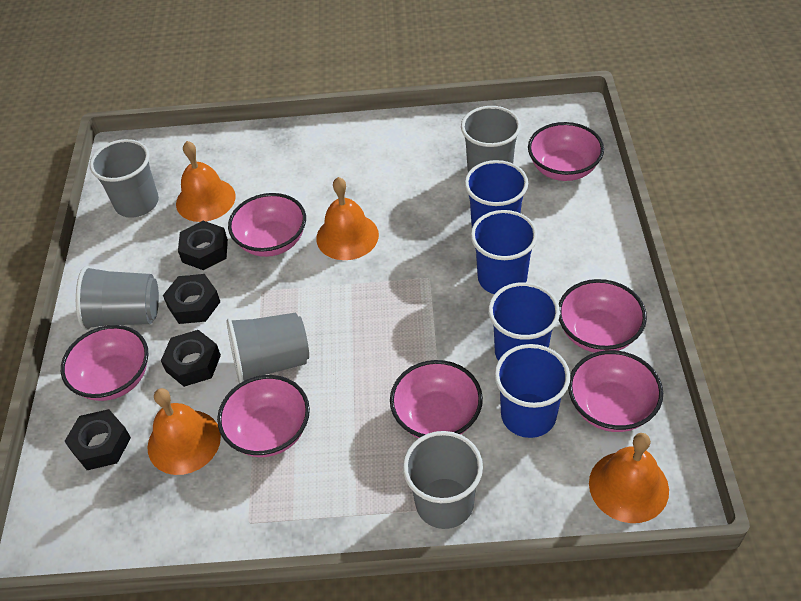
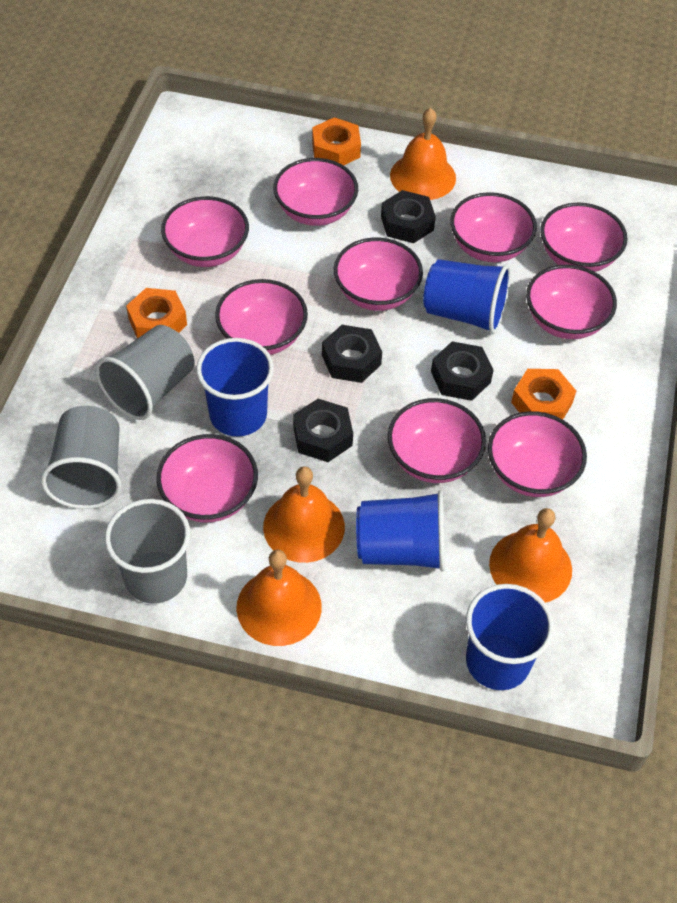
grey cup: [76,266,159,330] [90,139,159,218] [226,313,309,384] [403,431,483,529] [461,106,521,172] = 5 -> [41,406,122,509] [95,325,194,420] [105,499,190,604] = 3
orange nut: none = 0 -> [126,288,187,339] [312,117,361,165] [511,369,576,419] = 3
pink bowl: [61,325,148,401] [217,375,310,457] [228,193,306,257] [390,360,483,438] [528,122,604,181] [559,279,647,353] [568,350,663,432] = 7 -> [156,434,258,522] [161,196,249,267] [215,279,308,355] [273,158,358,226] [334,237,423,311] [388,398,486,483] [450,192,537,262] [488,411,587,497] [526,265,617,339] [540,203,628,272] = 10

